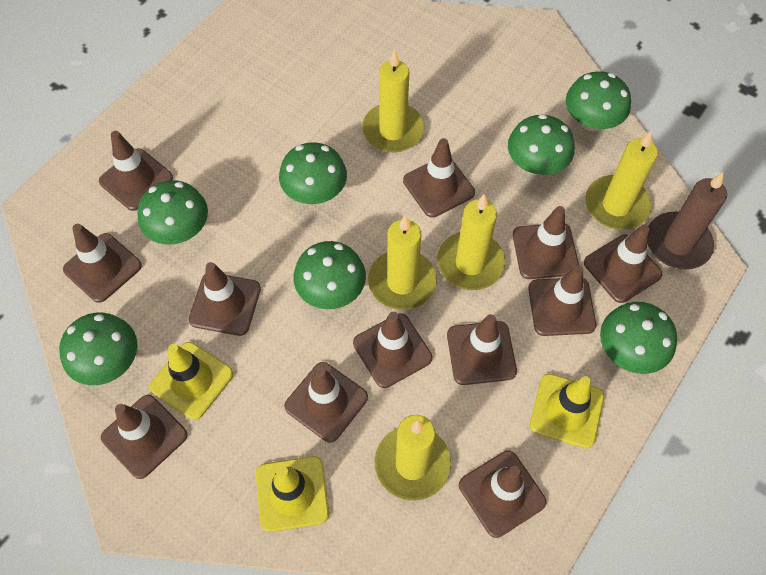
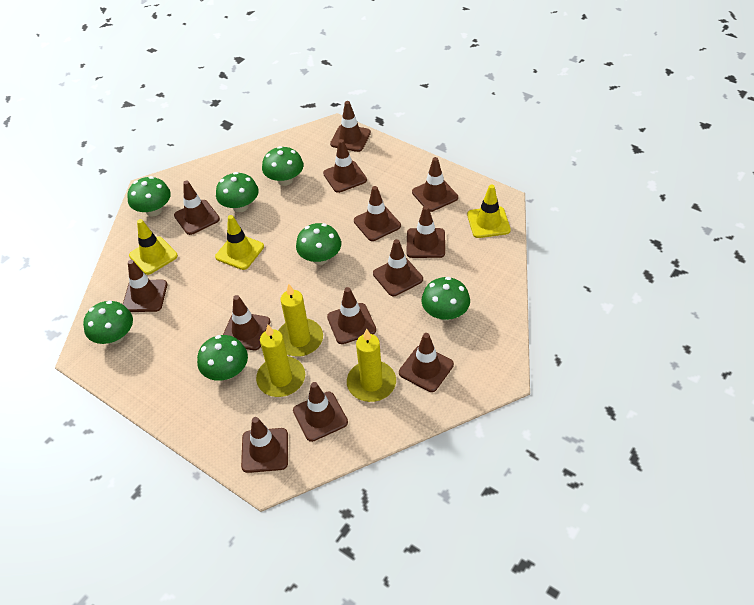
brown candle: [647,172,727,270] = 1 -> none = 0
brown traffic cone: [63,224,142,303] [99,131,173,211] [101,395,187,479] [189,262,261,336] [284,362,368,443] [353,312,432,388] [403,138,475,218] [447,314,517,385] [459,450,547,538] [513,206,579,279] [528,265,596,336] [584,225,663,303] = 12 -> [123,260,167,312] [174,180,220,235] [223,295,271,350] [241,417,288,473] [293,382,348,442] [323,139,367,193] [327,287,376,344] [330,101,371,152] [354,186,401,241] [373,239,423,296] [399,333,454,392] [406,206,445,258] [412,157,458,212] = 13
yellow candle: [362,49,424,152] [368,215,437,310] [375,415,451,501] [437,194,505,290] [585,130,658,230] = 5 -> [256,325,305,397] [278,283,323,356] [347,328,396,402] = 3

